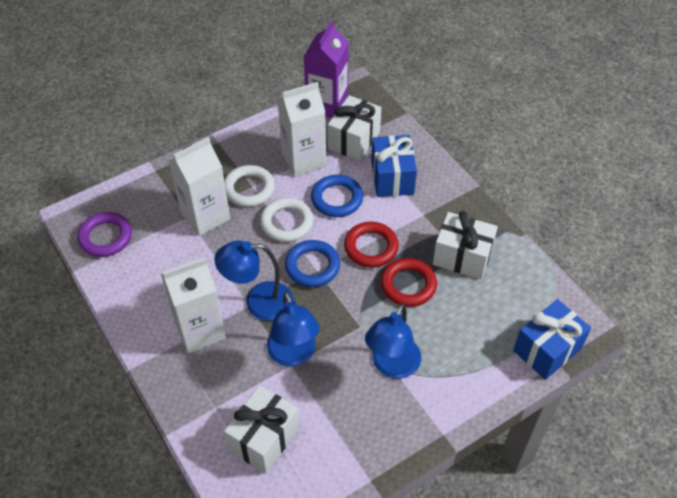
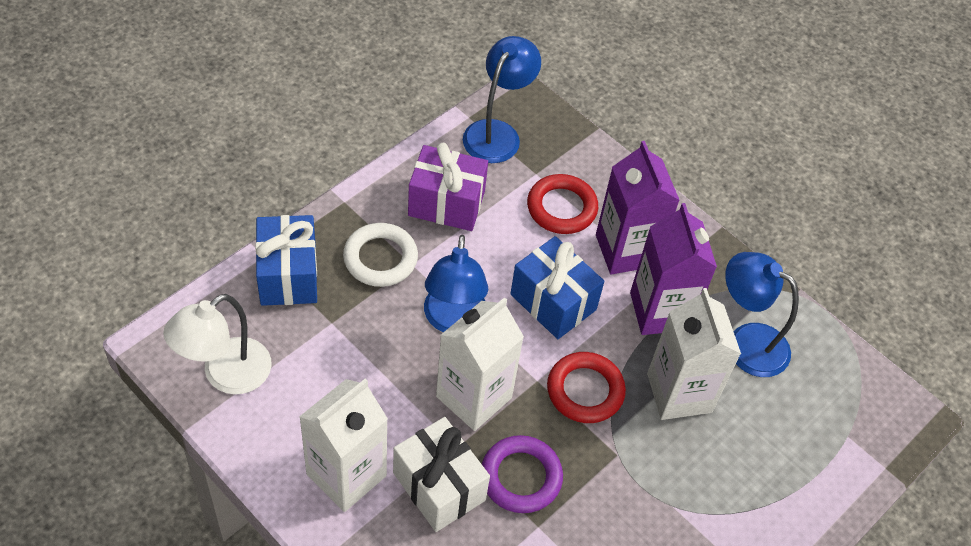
blue ring: [285,240,340,287] [311,175,363,217] = 2 -> none = 0
purple carton: [304,21,349,118] = 1 -> [596,141,680,274] [630,203,717,335] = 2
purple gift: none = 0 -> [408,143,488,231] = 1
white gift: [224,385,299,473] [328,95,381,161] [433,211,498,279] = 3 -> [393,417,490,532] = 1
white lamp: none = 0 -> [163,294,272,394] = 1
white ring: [224,165,275,207] [260,198,313,242] = 2 -> [343,223,418,287] = 1

